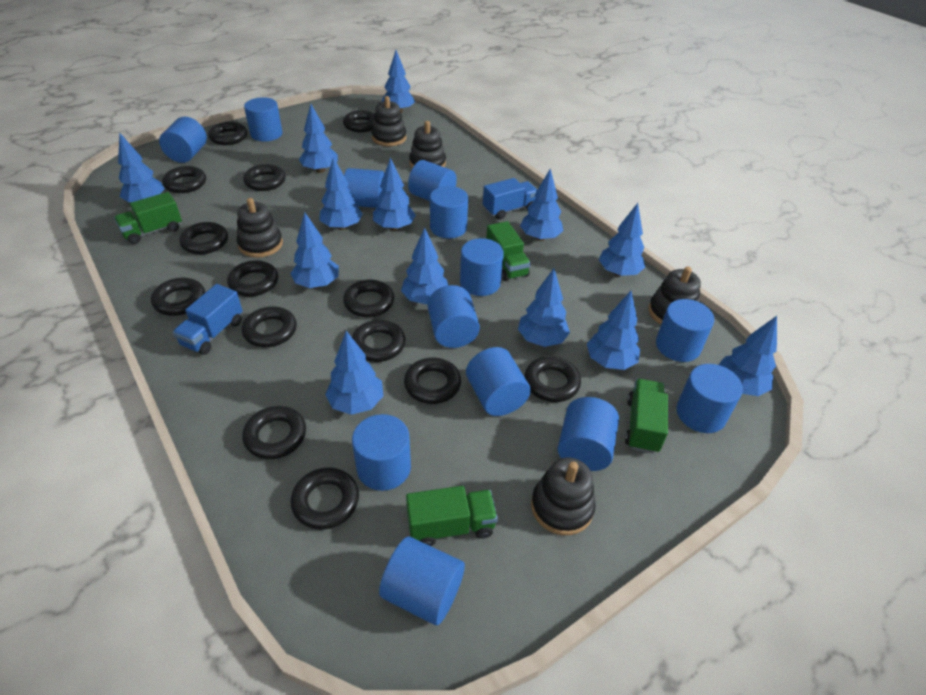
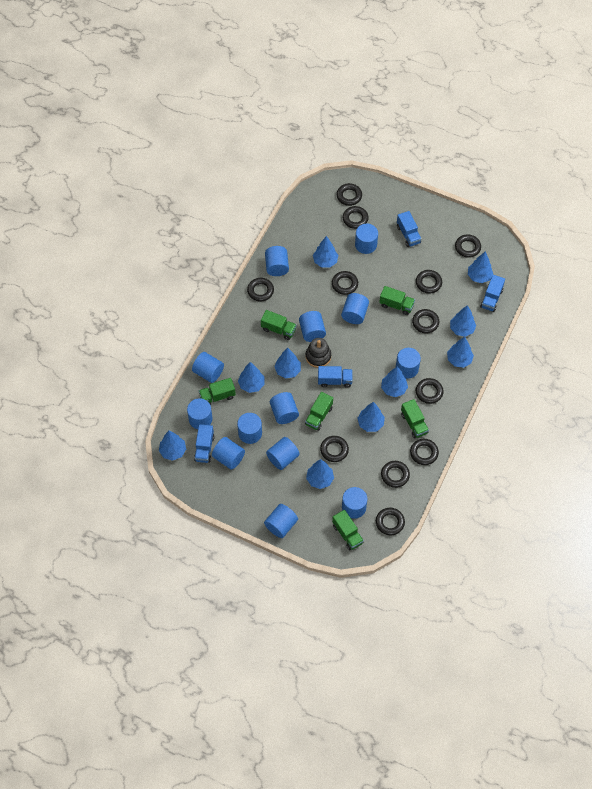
black ring: [151,278,205,316] [162,166,206,193] [179,222,228,254] [208,122,247,145] [227,260,278,297] [242,306,297,347] [242,406,306,459] [243,164,286,191] [291,467,359,530] [343,110,375,132] [343,280,394,317] [352,320,405,362] [404,358,461,404] [524,356,581,402] = 14 -> [247,278,274,302] [320,436,349,462] [332,271,358,295] [337,183,362,206] [343,206,369,229] [376,508,405,535] [381,461,410,488] [410,439,439,465] [412,309,439,333] [416,270,442,294] [416,378,443,404] [455,234,481,258] = 12
black stacking toy: [237,198,283,258] [371,96,407,146] [409,121,446,168] [531,457,596,535] [648,266,701,324] = 5 -> [305,338,331,368] = 1
blue tree: [118,132,165,202] [290,212,339,288] [299,104,338,173] [319,157,363,230] [325,331,384,415] [373,158,416,231] [381,50,415,113] [401,228,449,304] [518,268,570,347] [520,169,564,241] [587,291,640,370] [599,203,645,277] [718,316,777,396] = 13 -> [159,431,186,461] [238,362,264,393] [274,348,301,379] [306,459,334,489] [313,236,338,267] [357,402,385,432] [381,367,408,397] [447,337,474,368] [450,305,476,337] [468,252,493,283] = 10
blue truck: [173,284,243,355] [483,178,537,220] = 2 -> [194,424,215,463] [318,366,353,388] [397,211,422,247] [480,275,505,312] = 4
green truck: [114,192,182,244] [406,486,498,546] [486,221,531,281] [625,379,668,454] = 4 -> [199,378,236,405] [261,310,297,340] [305,392,333,431] [332,510,364,550] [379,286,415,315] [401,399,429,438] = 6

